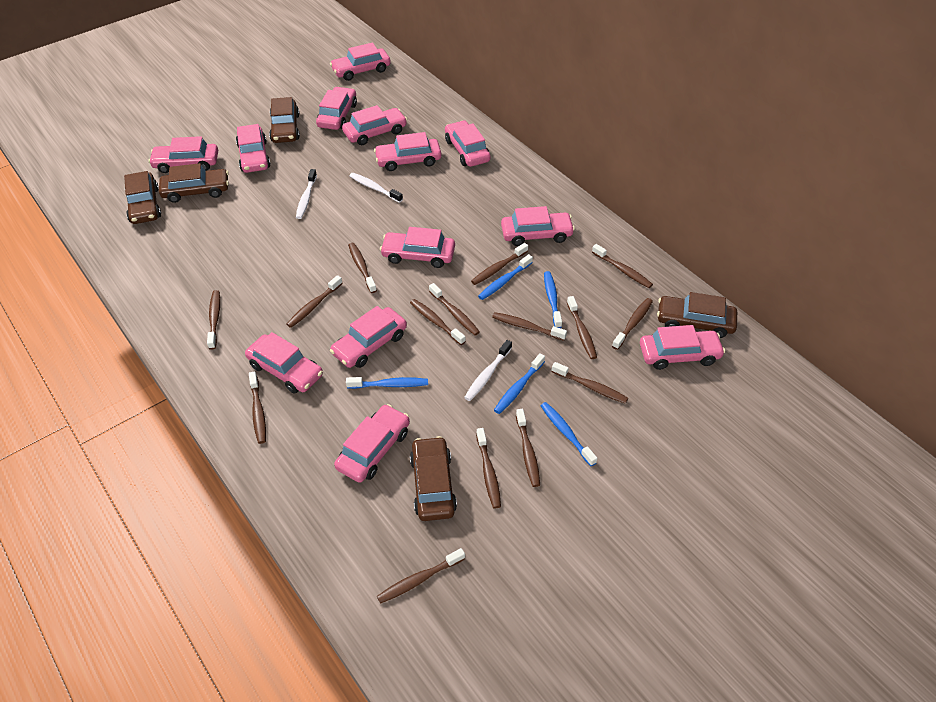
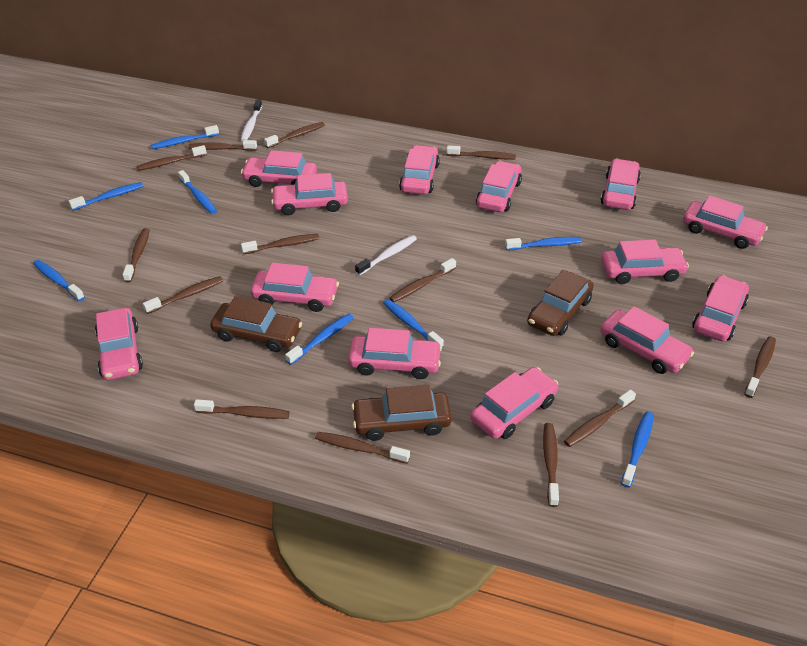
blue toothbrush: [346,377,428,389] [478,254,533,300] [494,353,545,414] [541,402,598,466] [544,271,562,328] = 5 -> [33,260,85,301] [69,182,143,210] [151,125,219,149] [178,170,217,214] [285,314,354,365] [383,299,444,348] [505,237,582,250] [621,412,654,487] = 8
brown car: [124,171,161,224] [159,163,229,203] [269,97,300,143] [410,436,457,521] [657,292,737,338] = 5 -> [210,296,302,352] [351,385,452,441] [527,270,594,336] = 3
brown toothbrush: [207,290,220,350] [249,371,266,444] [286,275,343,328] [348,243,377,293] [377,548,465,604] [410,299,466,345] [429,283,480,335] [471,243,528,285] [476,428,501,509] [492,312,567,341] [516,409,540,487] [551,362,628,404] [567,296,597,359] [592,244,653,288] [612,298,653,350] = 15 -> [123,228,150,282] [137,145,207,171] [143,276,223,314] [188,140,257,151] [194,399,289,419] [241,234,319,254] [264,122,325,148] [315,432,410,464] [390,258,456,302] [447,145,516,159] [543,423,559,507] [564,390,636,447] [744,336,776,398] = 13
white toothbrush: [296,169,317,219] [349,173,403,203] [464,340,512,401] = 3 -> [241,99,262,142] [355,235,417,276] = 2

